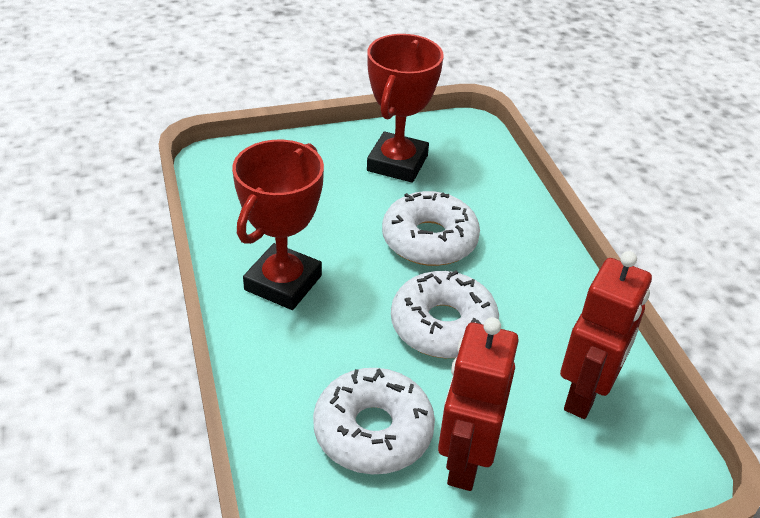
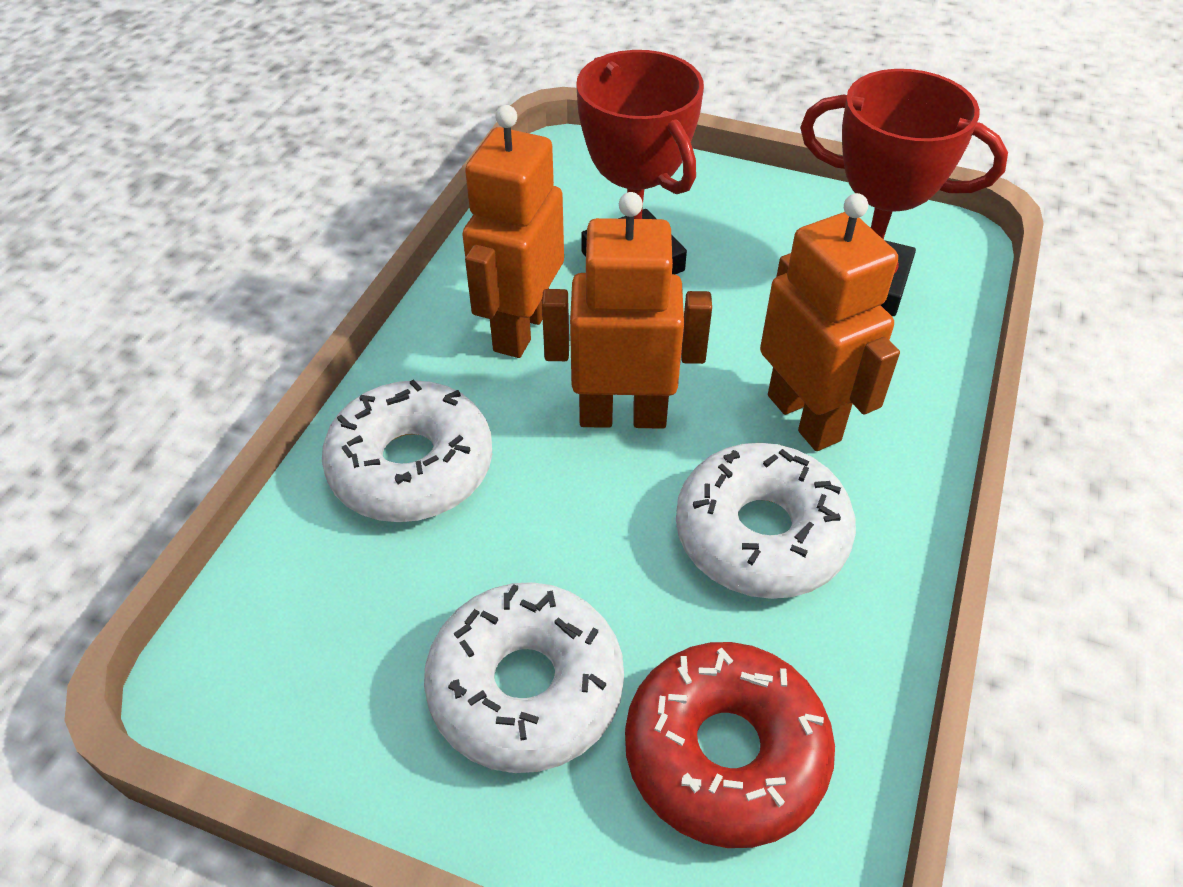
orange robot: none = 0 -> [462,105,564,358] [542,192,712,429] [760,193,900,451] = 3
red donut: none = 0 -> [625,642,835,848] = 1
red robot: [438,317,519,491] [560,251,652,419] = 2 -> none = 0

